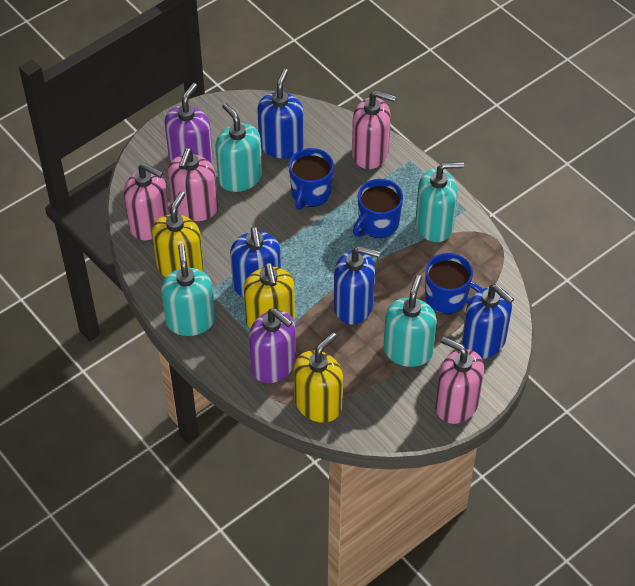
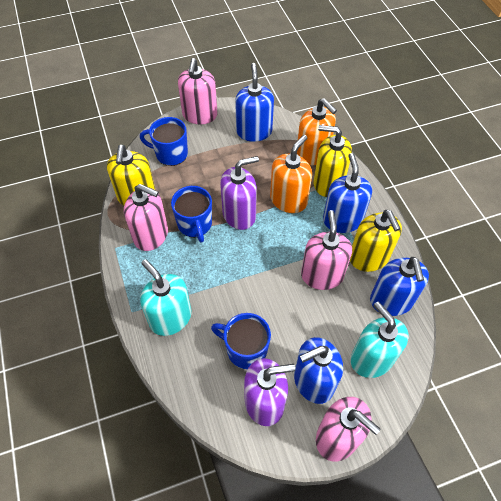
orange soap dispenser: none = 0 -> [270,135,312,213] [297,98,337,166] = 2
turquoise soap dispenser: [161,244,215,336] [215,103,262,192] [383,275,437,367] [415,162,464,242] = 4 -> [140,259,192,336] [351,302,409,378] = 2

